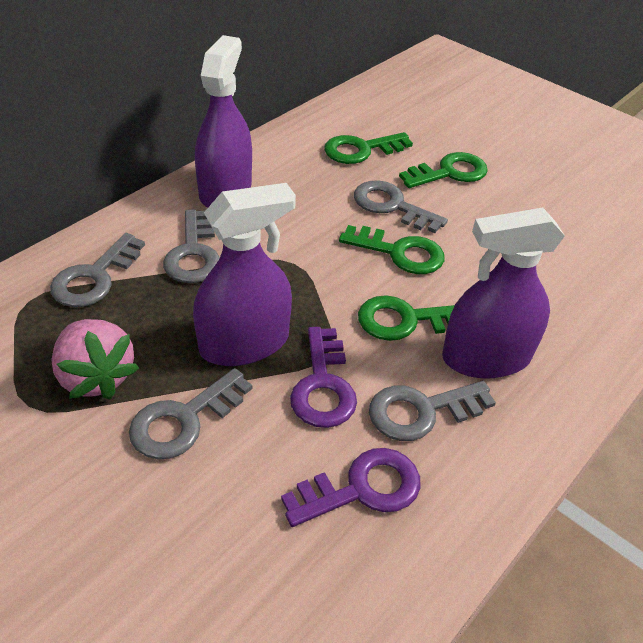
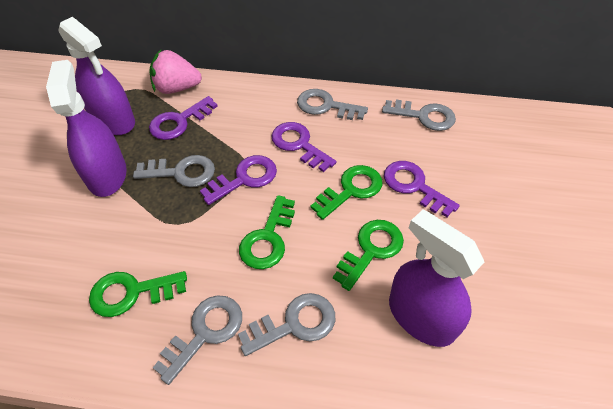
purple key: [281,448,421,527] [290,327,357,428] = 2 -> [149,96,218,140] [200,155,277,205] [271,122,337,172] [384,161,460,217] = 4

